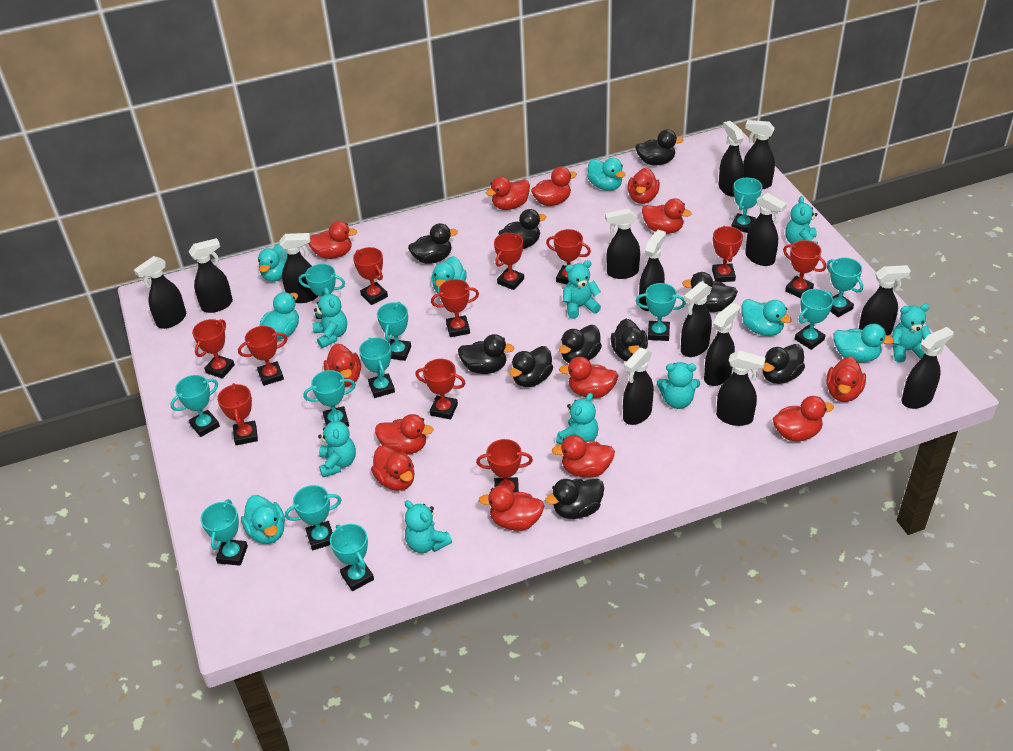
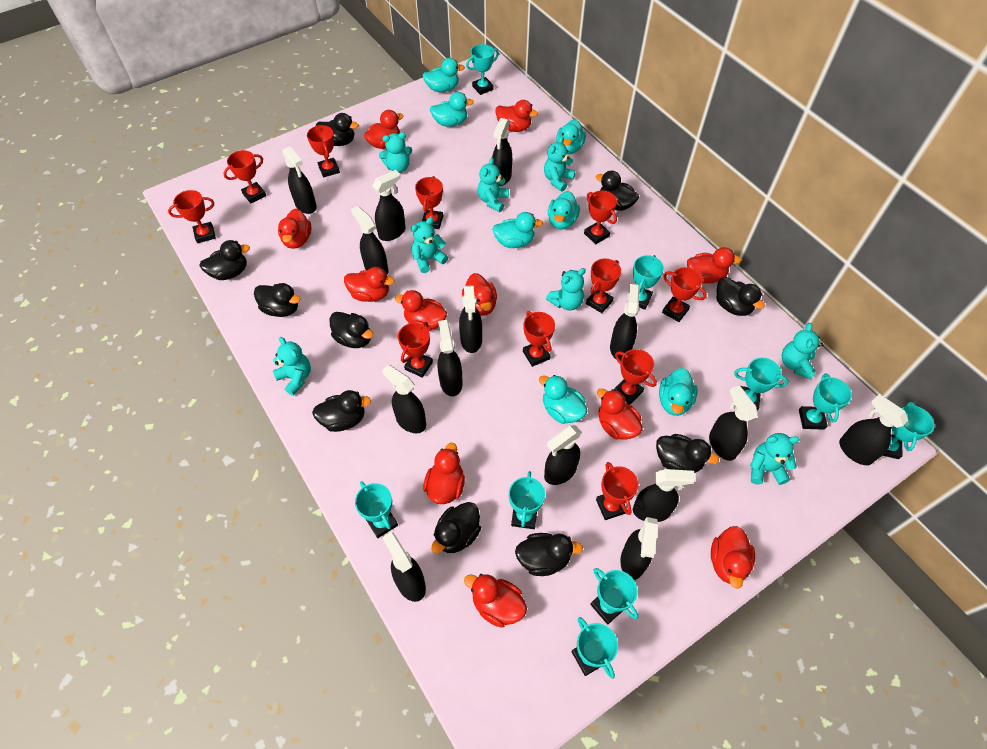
red duck: [308,221,357,259] [324,344,361,387] [371,445,415,491] [375,414,434,455] [479,485,544,531] [486,176,530,210] [531,167,577,206] [552,435,615,477] [559,357,619,398] [628,168,660,204] [642,198,692,234] [773,396,834,441] [826,357,866,402] = 13 -> [278,209,312,249] [344,267,395,302] [364,110,403,149] [395,290,447,331] [423,443,465,504] [462,273,497,316] [464,574,527,628] [495,100,538,132] [597,388,643,440] [687,247,742,284] [711,526,755,589] = 11
turquoise trophy: [171,375,220,437] [201,499,248,566] [285,485,341,551] [299,264,345,319] [303,370,356,427] [330,524,374,591] [359,337,395,398] [377,302,411,361] [636,283,686,341] [731,178,762,233] [795,289,833,350] [827,257,863,317] = 12 -> [355,481,398,538] [466,44,499,95] [509,471,545,529] [572,617,618,679] [590,568,639,624] [633,255,664,310] [734,358,789,411] [799,374,852,430] [882,402,934,459] = 9

